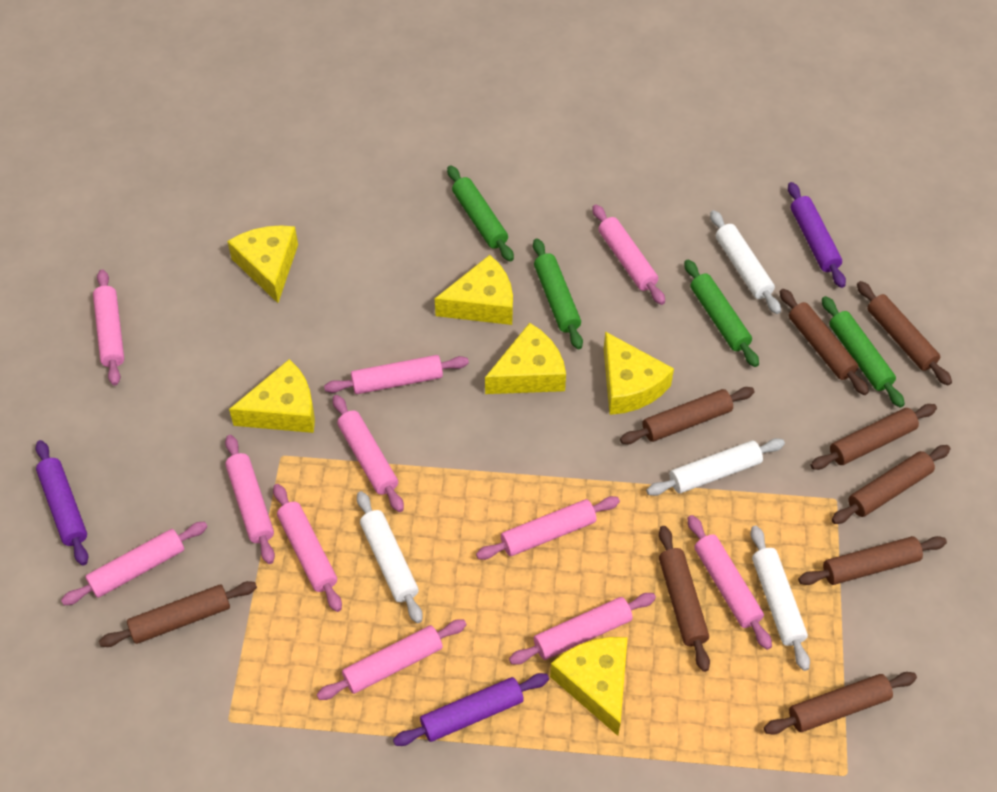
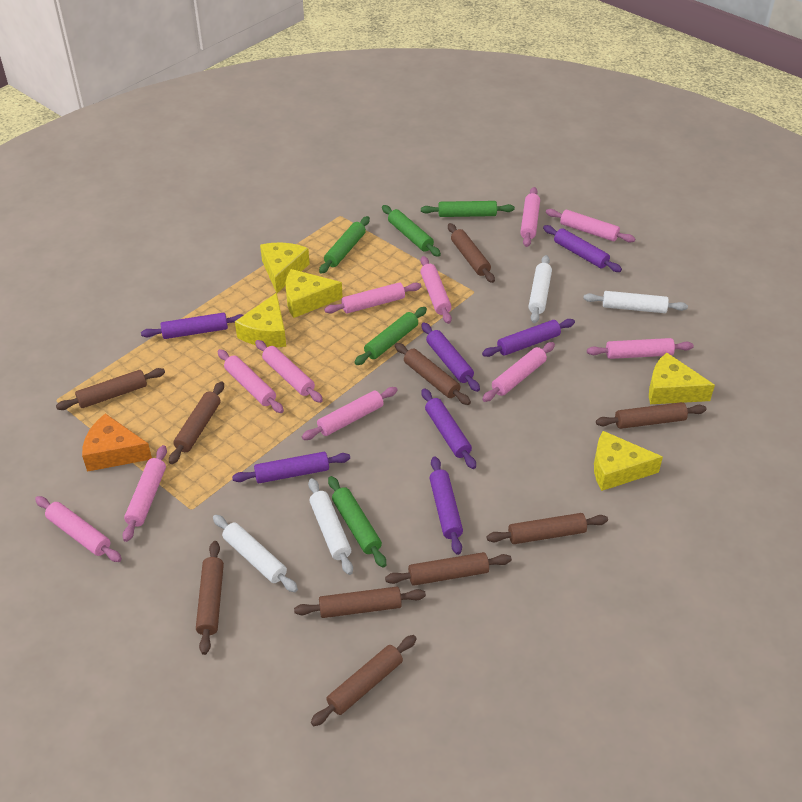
brown rolling pin: [99,581,257,647] [620,387,755,444] [659,526,710,672] [764,672,917,735] [780,289,869,395] [798,536,947,585] [811,404,937,470] [831,445,950,524] [857,281,952,385] = 9 -> [56,368,165,410] [169,381,224,464] [196,541,224,655] [294,587,426,618] [311,635,417,726] [385,552,512,586] [395,343,471,405] [448,223,495,283] [487,513,608,544] [596,402,706,429] = 10
green rolling pin: [447,165,514,262] [533,238,583,349] [684,260,759,367] [822,296,905,407] = 4 -> [319,216,370,274] [328,476,386,568] [354,307,427,365] [382,205,441,257] [421,201,515,217] = 5
orange cheese: none = 0 -> [82,413,152,472] = 1
purple rolling pin: [35,440,88,565] [393,673,549,746] [788,182,846,288] = 3 -> [141,313,243,339] [232,452,350,483] [421,323,480,392] [421,388,476,469] [430,456,463,555] [482,319,575,357] [543,225,622,272] = 7
yellow cheese: [227,225,298,303] [229,359,315,433] [435,255,513,325] [485,323,566,394] [550,637,628,736] [604,331,674,415] = 6 -> [235,293,286,347] [260,242,310,293] [286,269,343,318] [594,431,663,491] [649,353,715,404] = 5

